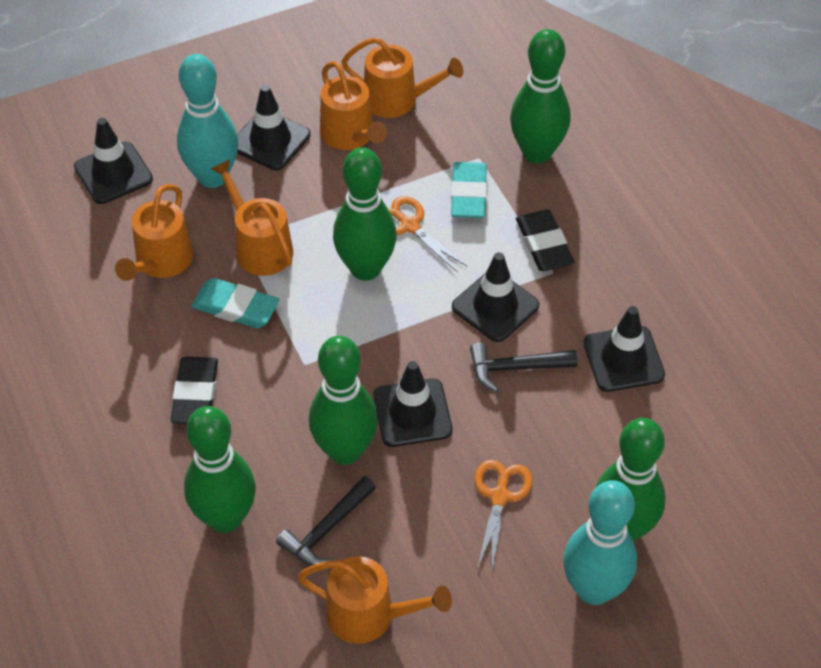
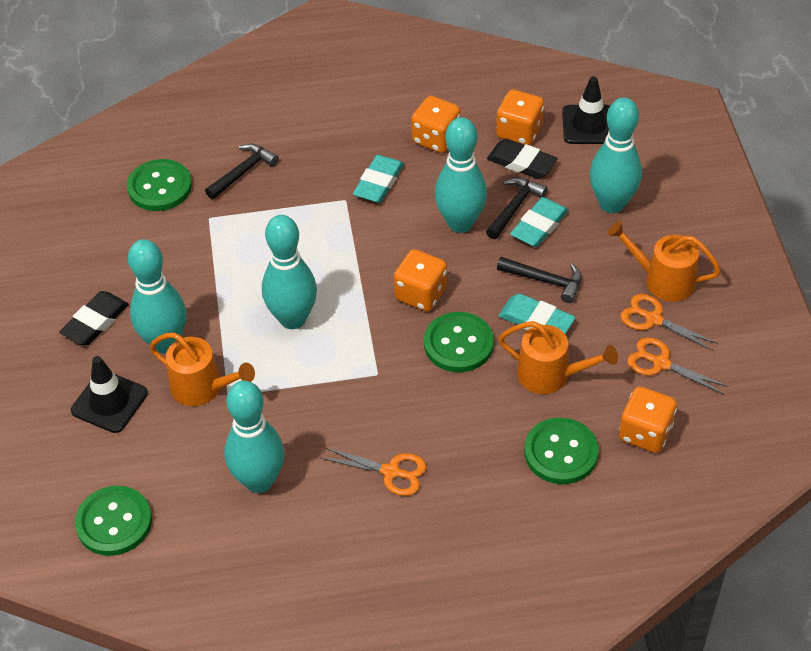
black hammer: [276,476,376,566] [470,343,578,392] = 2 -> [205,143,279,199] [486,177,548,239] [497,257,582,303] = 3
black traffic cone: [74,118,153,204] [237,85,310,171] [373,361,452,447] [452,252,539,342] [584,306,665,392] = 5 -> [71,356,148,433] [562,76,610,144] = 2
green bowling pin: [184,406,256,533] [309,336,378,465] [333,147,397,281] [510,29,570,163] [596,418,666,542] = 5 -> none = 0
green button: none = 0 -> [75,486,152,556] [127,159,192,211] [424,312,494,372] [524,418,599,484] = 4
orange dice: none = 0 -> [394,249,447,311] [411,96,461,153] [496,89,544,145] [619,386,677,453] = 4
orange scissors: [388,196,467,273] [474,460,533,570] = 2 -> [320,447,427,496] [620,294,718,351] [627,337,729,394] = 3
orange watering can: [115,184,193,281] [211,159,293,276] [298,556,452,644] [320,61,387,150] [341,37,463,118] = 5 -> [149,332,255,406] [498,321,618,394] [608,221,721,302] = 3
turquoise bowling pin: [177,54,238,188] [563,480,637,605] = 2 -> [128,239,187,353] [224,381,284,493] [262,215,317,329] [435,117,487,233] [590,98,642,213] = 5
turquoise eraser: [191,278,280,328] [451,162,487,218] = 2 -> [353,155,404,203] [498,294,576,334] [510,197,569,247] = 3

